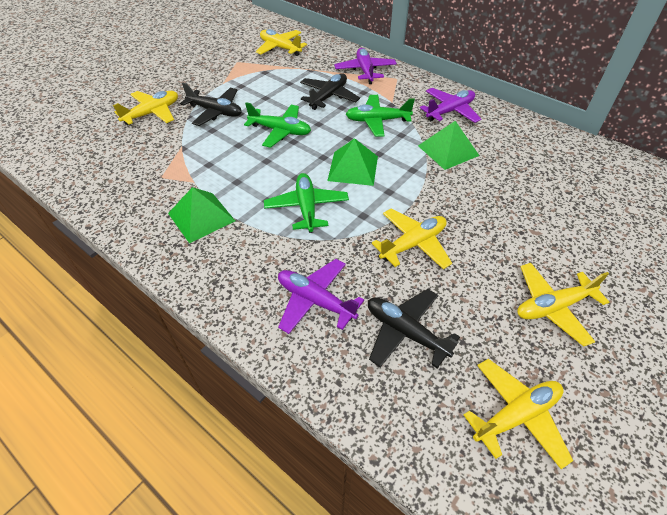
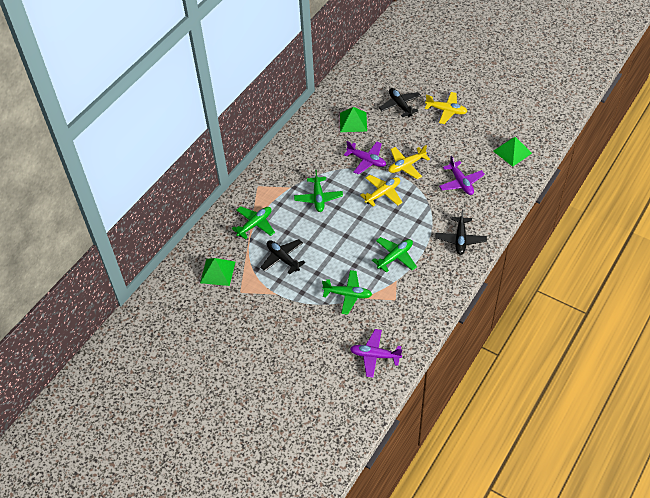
green plane: [244,102,311,148] [264,173,349,233] [346,95,415,137] = 3 -> [232,206,275,239] [294,169,343,212] [322,270,372,315] [372,237,417,273] = 4
yellow plane: [113,91,178,125] [256,29,307,56] [372,208,452,269] [463,359,573,469] [517,263,609,346] = 5 -> [360,175,403,207] [388,145,430,179] [425,92,468,124] = 3

